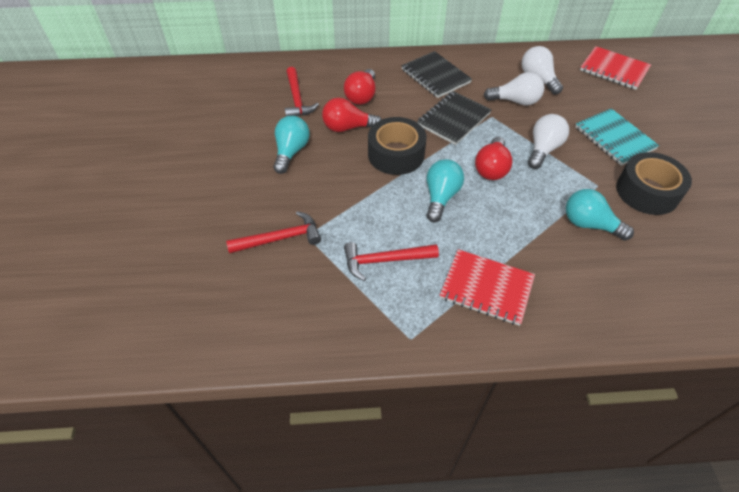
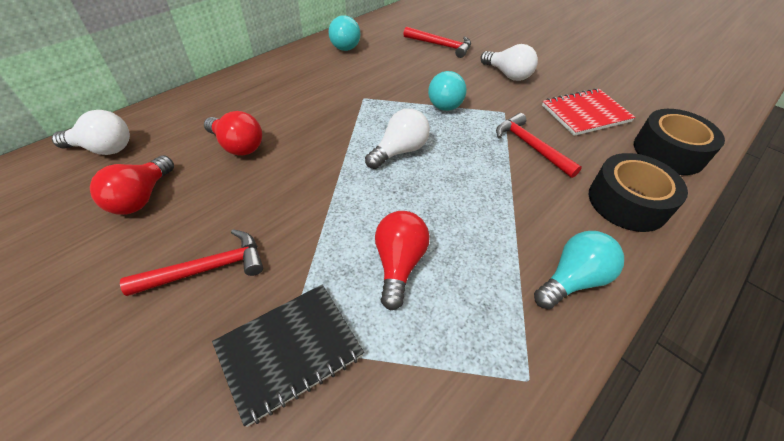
black notebook: [401,51,472,98] [417,91,492,145] = 2 -> [212,284,364,427] = 1
red notebook: [440,249,535,326] [580,46,651,90] = 2 -> [542,88,635,136] = 1
turquoise notebook: [575,108,659,166] = 1 -> none = 0

